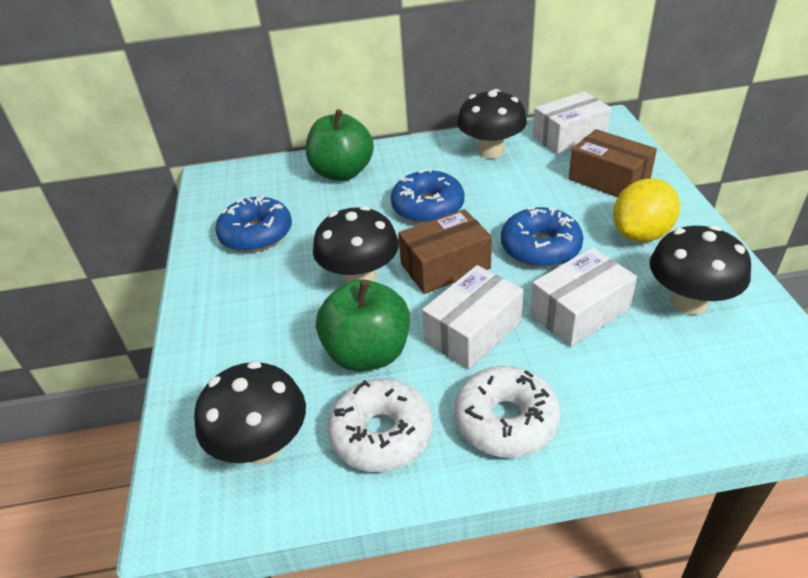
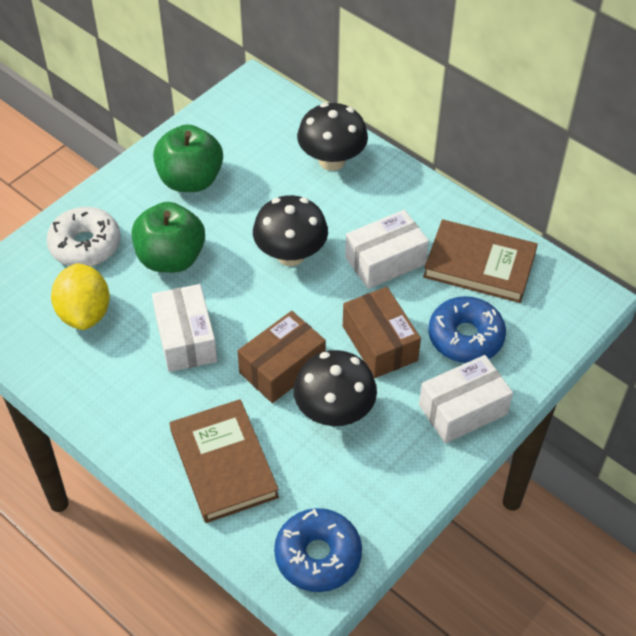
black mushroom: [194,361,306,465] [313,206,399,283] [457,89,527,159] [650,225,751,315] = 4 -> [253,195,328,266] [294,350,377,426] [297,103,368,171] = 3
blue donut: [215,195,292,252] [391,168,464,224] [501,207,583,268] = 3 -> [274,508,362,592] [428,296,506,363] = 2
brown book: none = 0 -> [170,399,279,523] [423,219,538,303] = 2
white donut: [327,379,433,472] [454,366,560,458] = 2 -> [47,207,121,266] = 1

